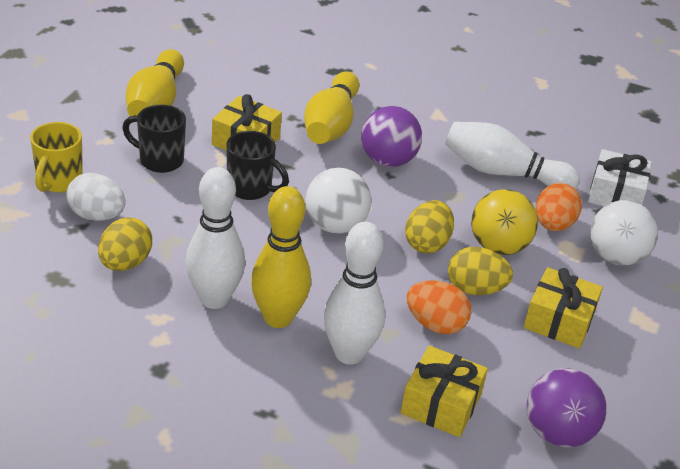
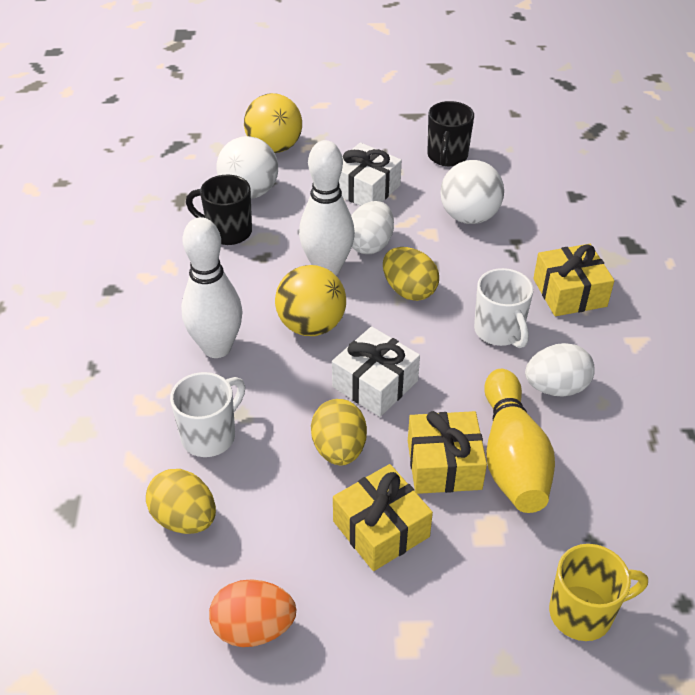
orange egg: [407,280,471,334] [536,183,582,231] = 2 -> [209,579,296,647] = 1
purple ball: [361,106,422,167] [527,368,607,447] = 2 -> none = 0
white bowling pin: [186,167,245,309] [323,222,385,364] [445,122,580,189] = 3 -> [181,217,243,358] [299,140,355,275] = 2
white egg: [66,173,126,221] = 1 -> [351,201,394,254] [525,343,595,397] = 2
white gift: [588,149,652,206] = 1 -> [332,326,420,417] [339,143,402,206] = 2
white mug: none = 0 -> [170,372,245,457] [474,268,533,348] = 2
yellow ball: [471,189,538,255] = 1 -> [244,93,302,153] [275,265,346,336] = 2
yellow bowling pin: [126,49,184,116] [251,186,311,328] [304,71,359,144] = 3 -> [484,369,555,513] = 1

